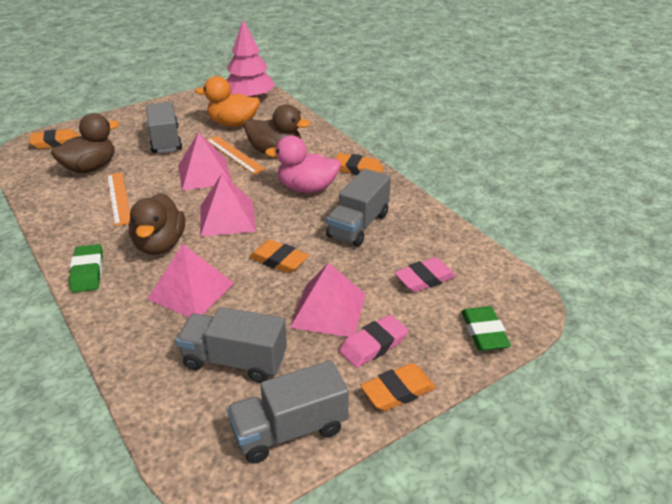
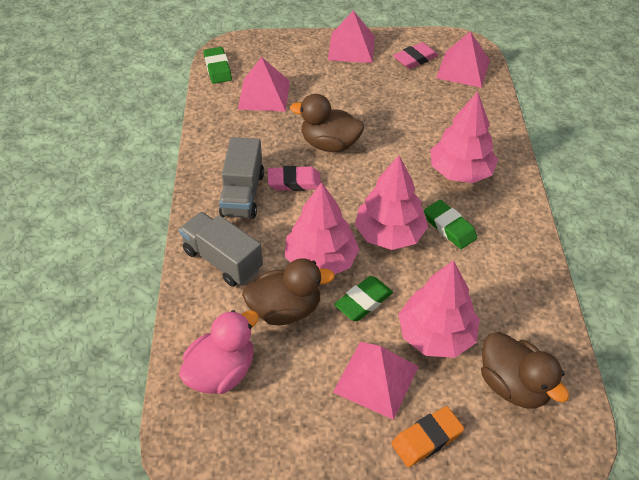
green eraser: [69,244,103,293] [461,306,511,351] = 2 -> [203,47,232,84] [334,276,393,321] [424,200,478,249] = 3
grey truck: [146,102,182,153] [176,307,287,383] [227,360,349,463] [326,169,391,247] = 4 -> [179,212,263,287] [219,137,264,219] = 2
orange duck: [195,76,260,127] = 1 -> none = 0
orange eraser: [29,129,80,149] [249,239,309,274] [335,153,383,175] [361,363,436,411] = 4 -> [391,406,464,467] = 1
orange ruler: [107,172,130,226] [207,136,266,174] = 2 -> none = 0
pink tree: [227,20,275,97] = 1 -> [285,182,359,274] [355,155,428,250] [398,260,480,358] [430,92,498,183] = 4

